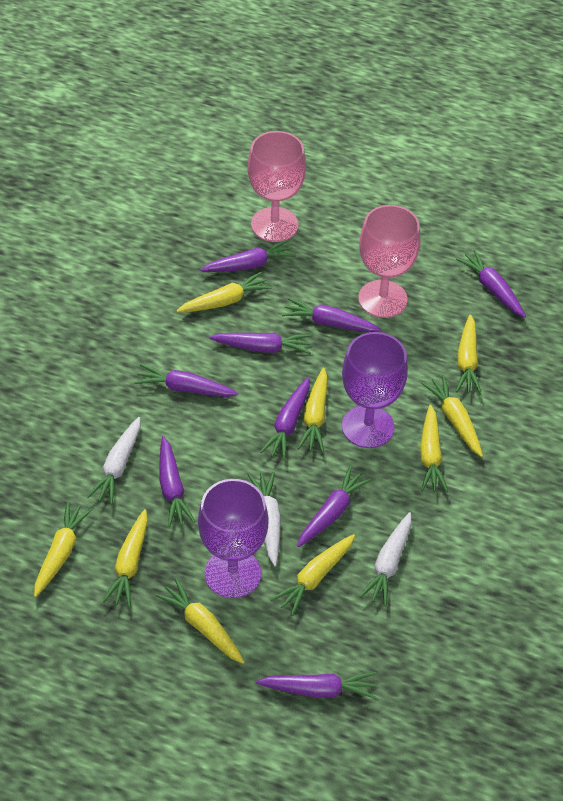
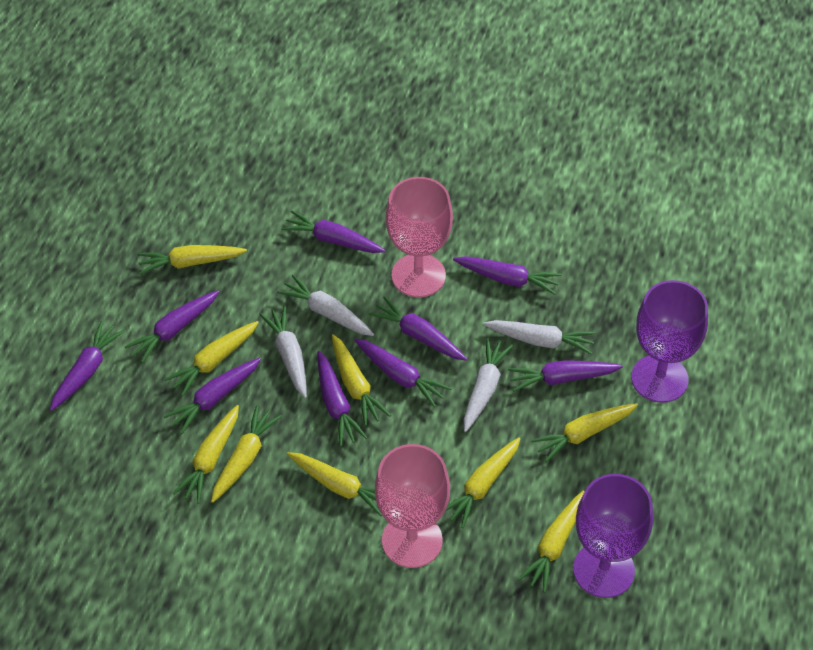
white carrot: [87,417,140,504] [248,471,281,566] [359,512,412,606] = 3 -> [259,306,307,398] [277,275,374,336] [463,338,513,432] [483,320,596,354] = 4

